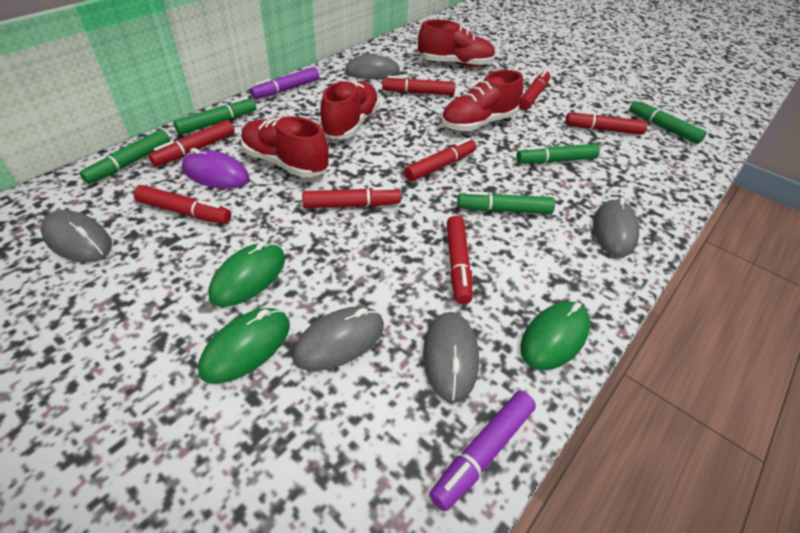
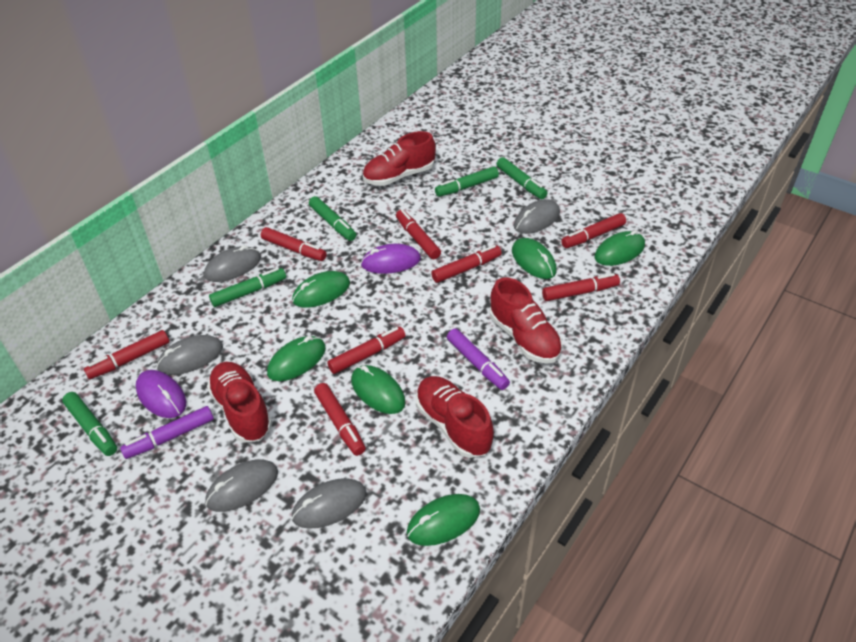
green mouse: [198,308,290,384] [208,241,285,306] [520,301,590,370] = 3 -> [267,336,326,381] [292,271,350,308] [351,365,406,414] [407,494,480,546] [512,238,557,279] [594,230,645,266] = 6
purple mouse: [182,148,249,189] = 1 -> [136,370,186,418] [361,244,421,274] = 2

